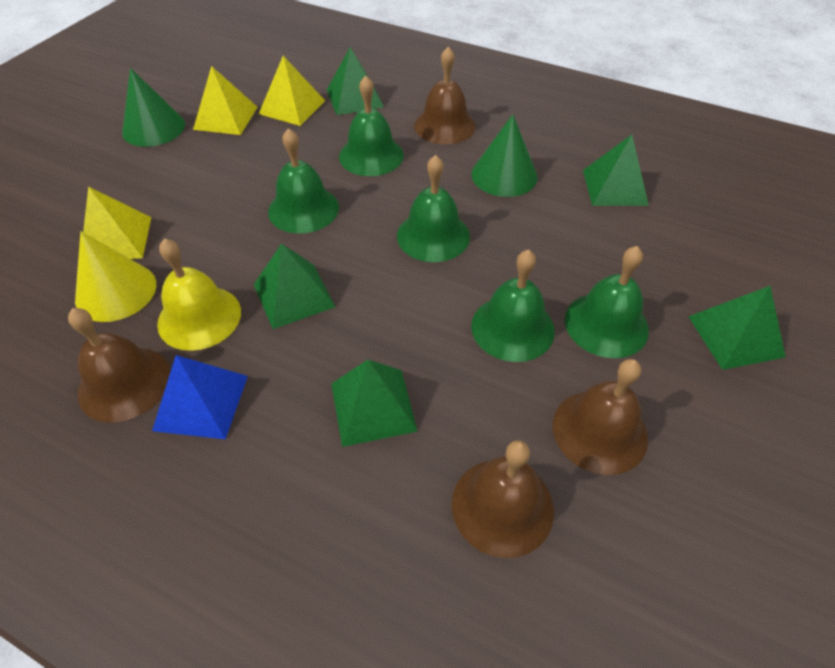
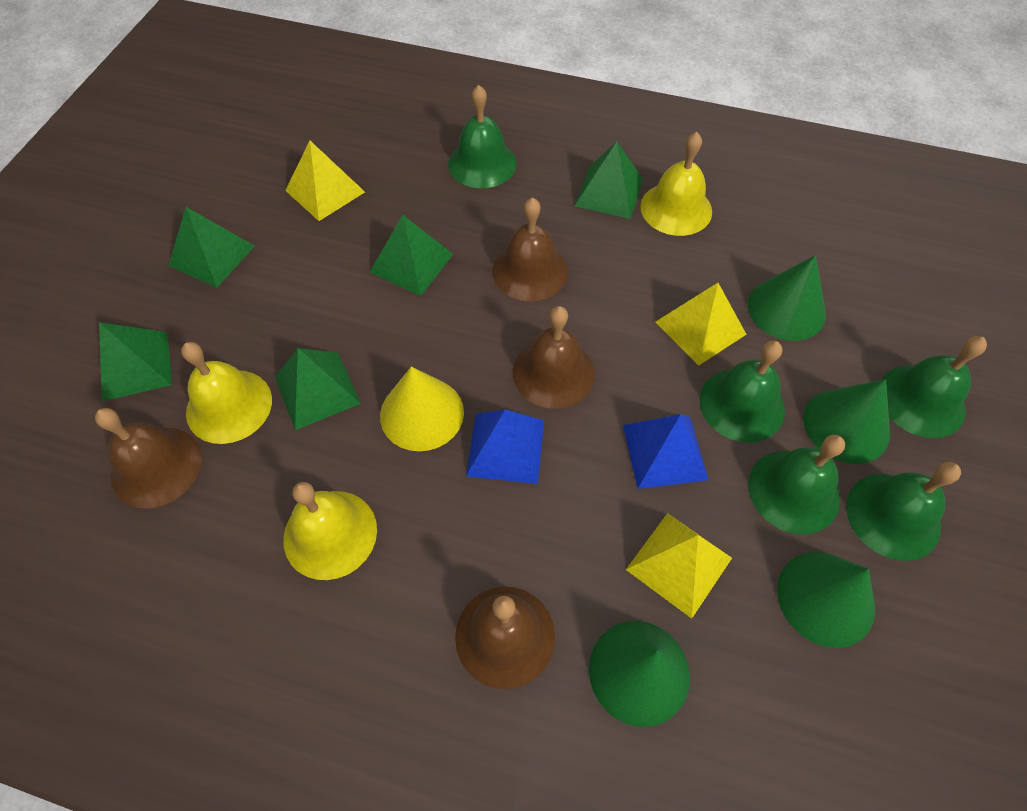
blue pyramid: [152,355,248,439] = 1 -> [466,410,544,484] [623,414,708,489] = 2
green cone: [122,68,185,147] [471,114,538,197] = 2 -> [589,621,690,727] [748,255,826,341] [777,552,875,648] [803,379,890,464] = 4
yellow bell: [157,239,241,351] = 1 -> [181,342,272,444] [283,482,377,580] [640,132,712,236] = 3

